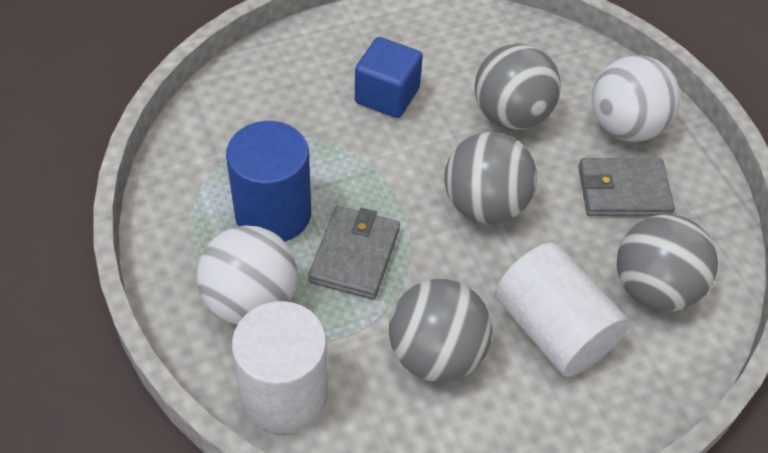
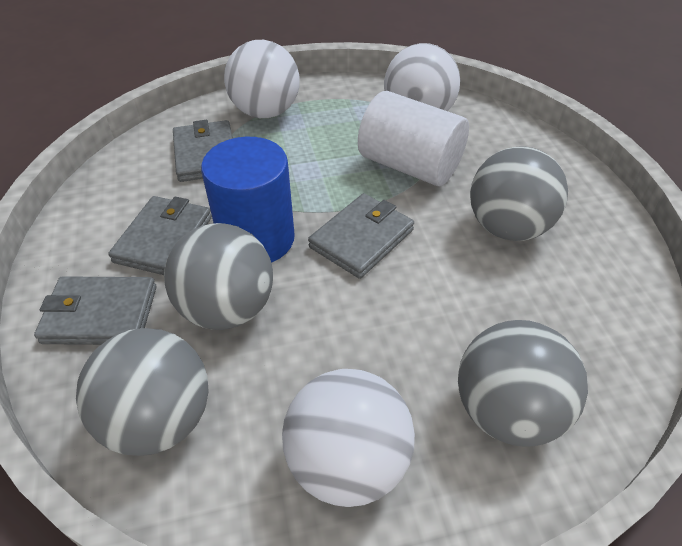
blue cube: [355,37,423,118] = 1 -> none = 0
grey wallet: [308,206,400,300] [578,158,675,217] = 2 -> [34,276,157,345] [108,196,212,275] [173,120,233,182] [308,193,414,279] = 4
white ball: [197,225,298,325] [592,55,680,142] = 2 -> [224,40,300,118] [282,369,415,507] [384,43,460,111] = 3
white cylinder: [232,301,328,434] [495,243,629,377] = 2 -> [358,91,469,186] = 1

